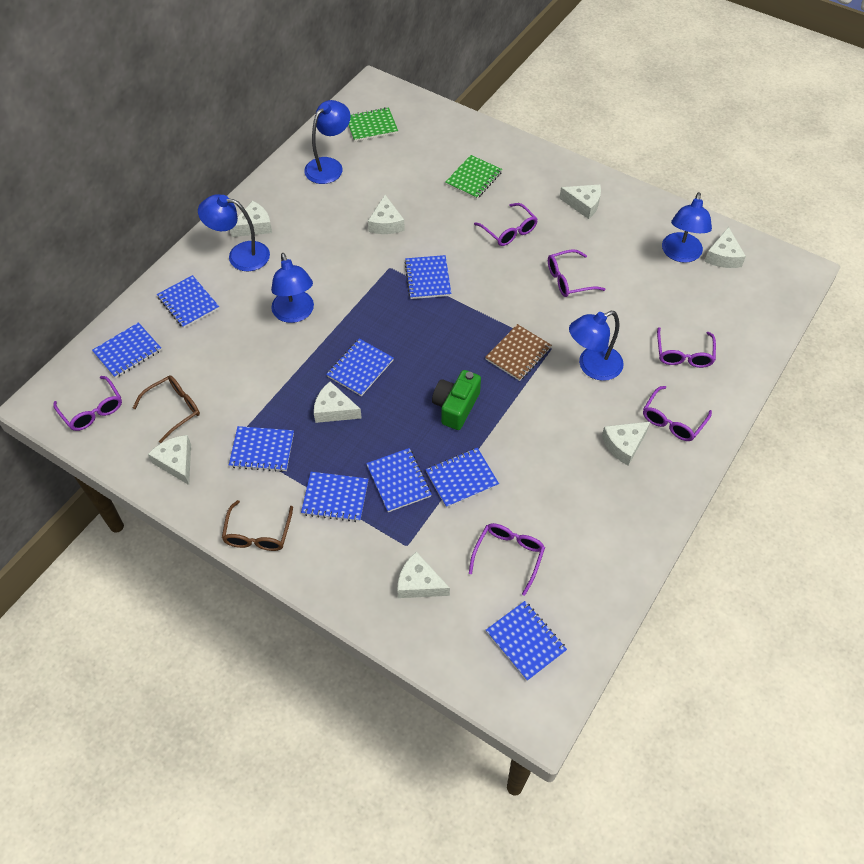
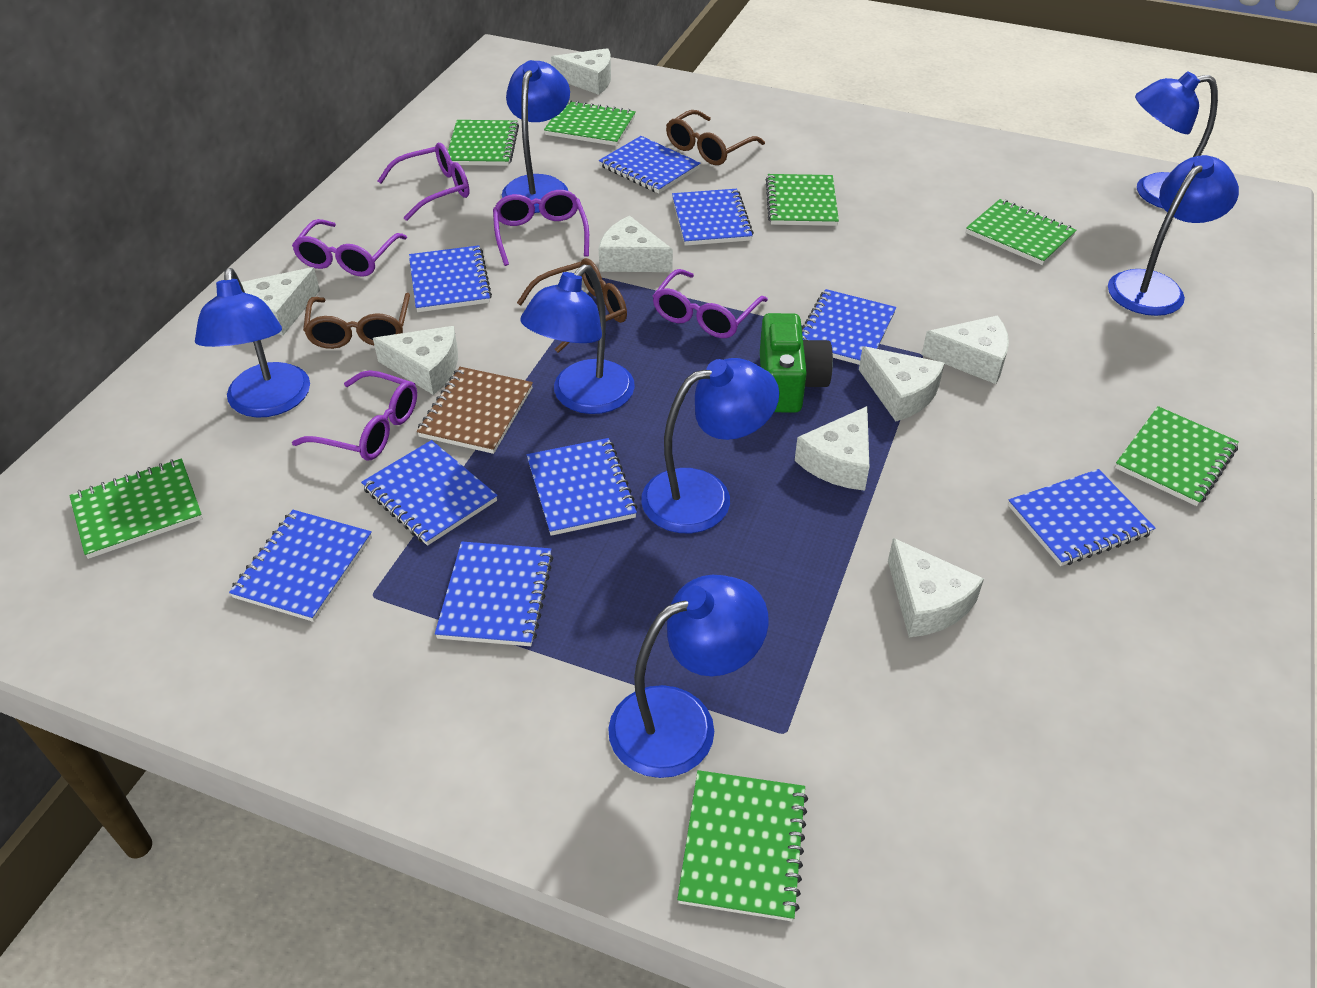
blue lamp: [198,194,270,271] [271,253,314,323] [304,100,351,184] [569,311,624,381] [662,192,712,263] = 5 -> [195,268,310,418] [502,60,570,213] [520,265,635,414] [608,575,769,778] [641,358,779,533] [1108,155,1239,316] [1135,71,1218,209] = 7
brown glasses: [133,376,200,443] [222,500,293,551] = 2 -> [303,293,410,349] [517,258,627,353] [666,110,765,165] = 3
green notebook: [348,107,398,142] [445,155,502,199] = 2 -> [69,458,203,559] [448,120,519,166] [544,100,636,146] [677,770,808,921] [766,174,839,226] [966,199,1076,265] [1115,406,1239,506] = 7
purple glasses: [53,376,122,431] [469,523,545,596] [474,203,538,246] [548,249,605,297] [643,386,712,441] [657,327,716,368] = 6 -> [292,219,407,277] [292,370,417,461] [378,143,470,221] [493,190,589,266] [653,269,768,338] = 5

